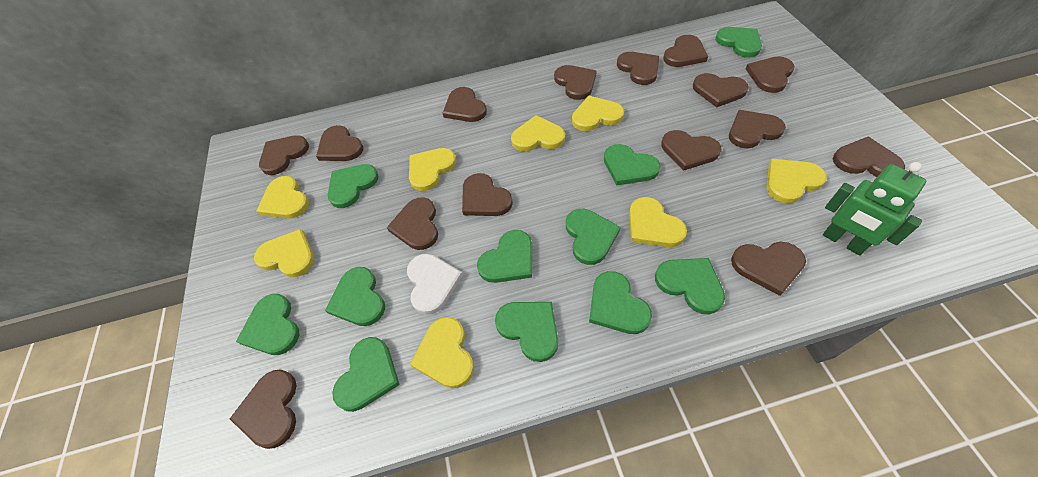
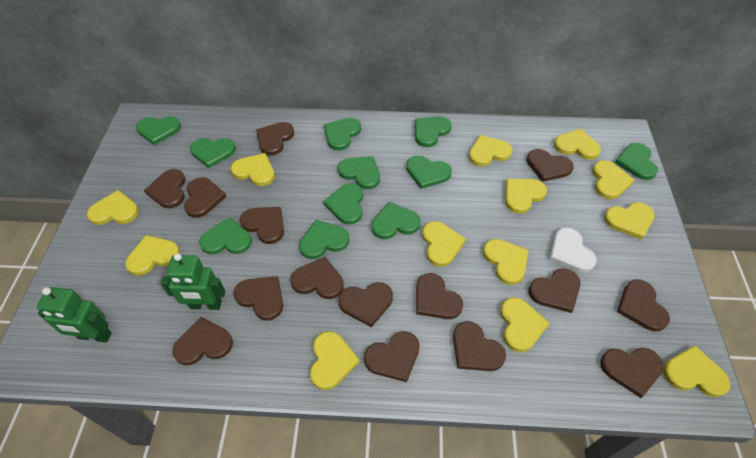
green robot: [823,162,926,255] = 1 -> [37,287,112,343] [161,253,225,310] = 2
yellow heart: [254,229,314,277] [256,176,309,219] [409,148,456,191] [410,317,474,388] [511,115,565,151] [572,96,624,131] [629,197,687,247] [766,159,827,203] = 8 -> [87,190,139,225] [125,235,180,276] [231,153,275,186] [310,331,360,390] [422,221,466,267] [469,135,513,166] [483,239,529,285] [500,297,549,352] [505,179,547,214] [554,128,601,160] [592,160,634,199] [604,202,655,240] [663,345,730,397] = 13

